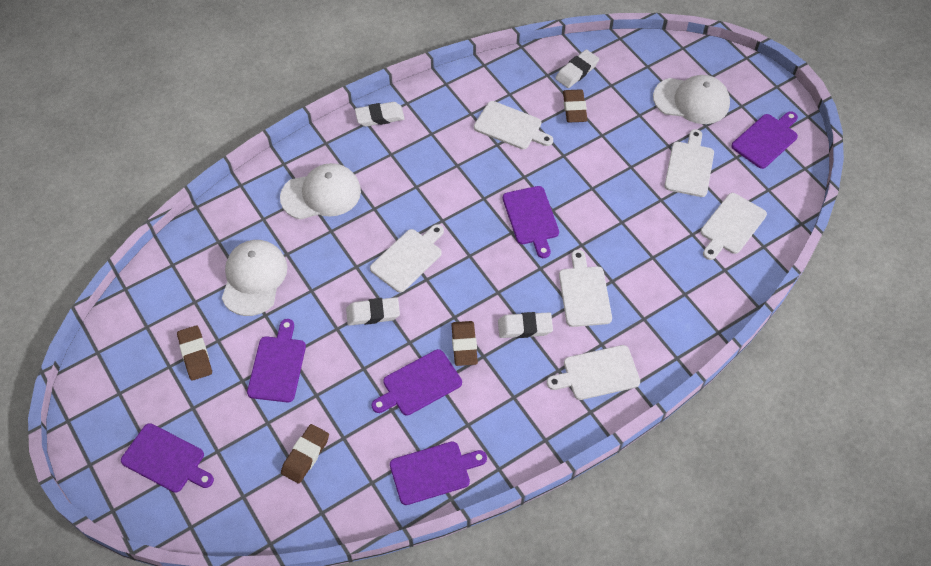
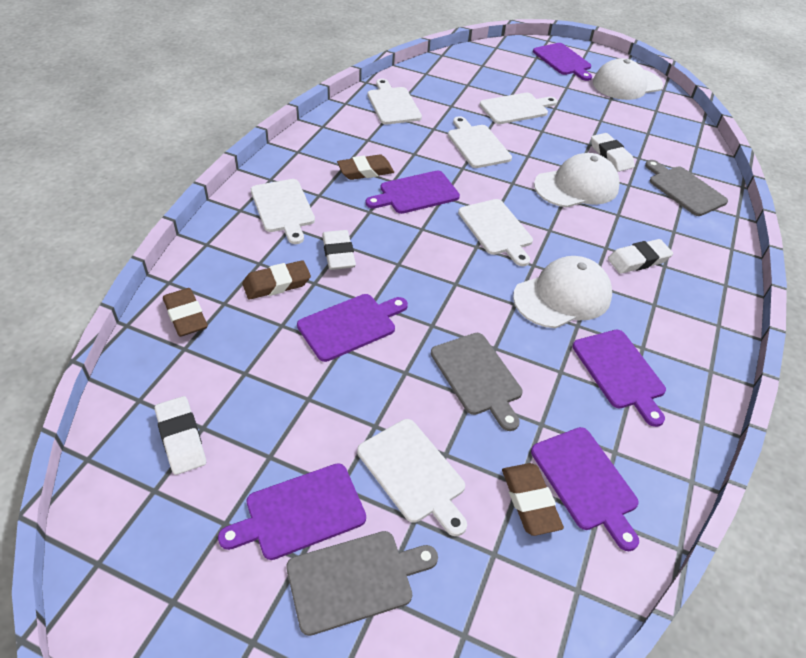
grey cutting board: none = 0 -> [286,531,438,636] [431,333,523,431] [645,160,728,216] = 3

